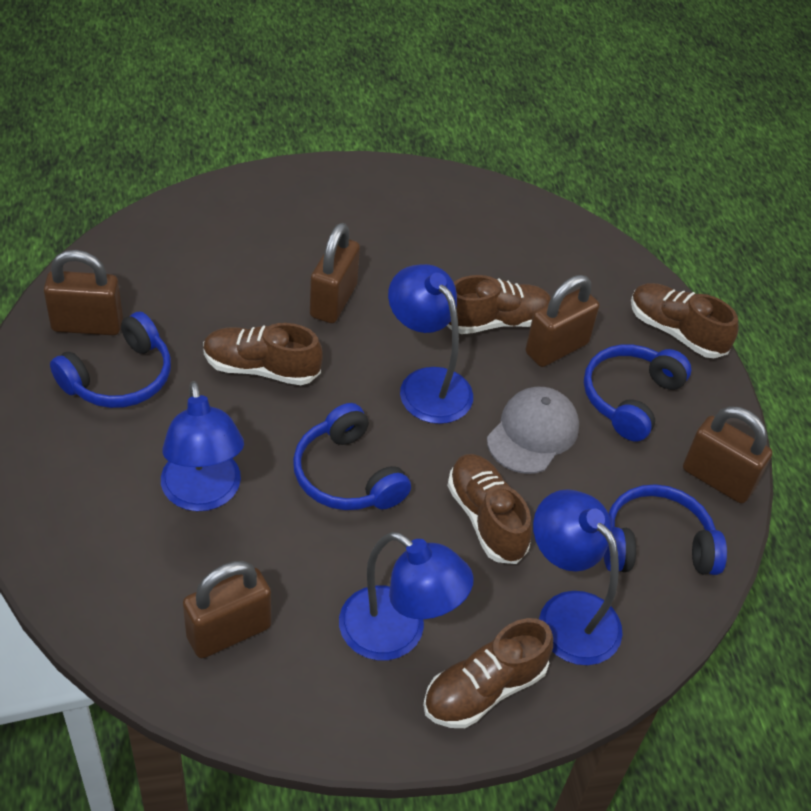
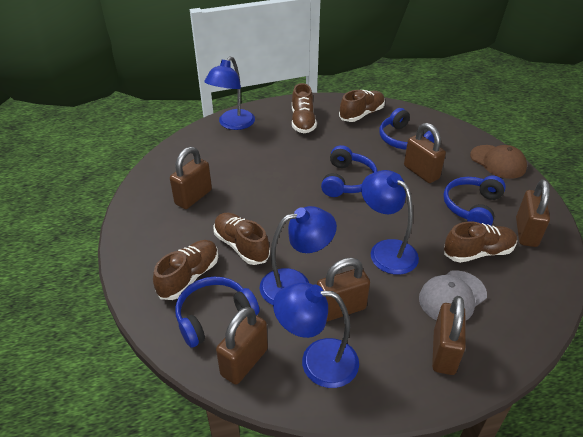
brown cap: none = 0 -> [470,145,527,179] = 1
brown padlock: [44,250,123,335] [183,561,271,658] [310,223,360,323] [525,275,599,367] [683,406,772,503] = 5 -> [170,147,212,209] [216,307,268,385] [317,257,370,322] [404,123,446,183] [432,296,466,375] [516,180,550,247] = 6

